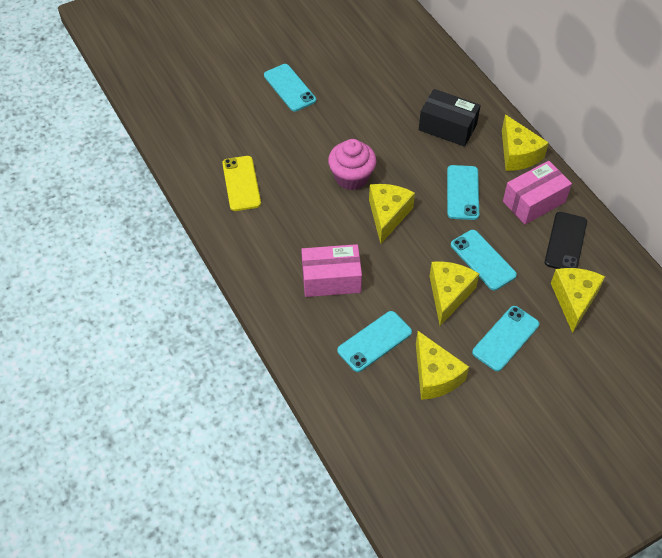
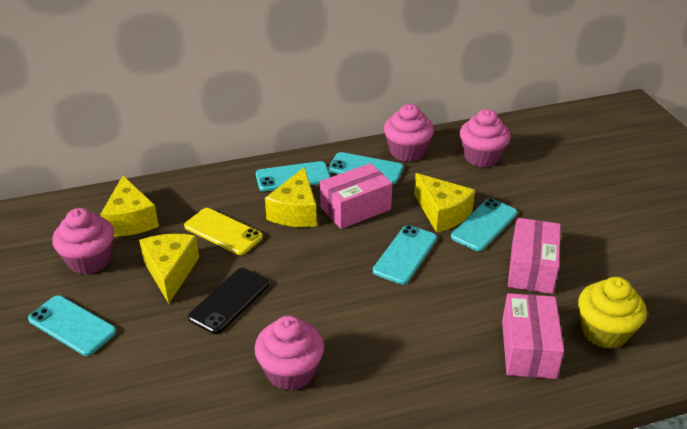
black box: [419,89,481,147] = 1 -> none = 0
pink box: [301,244,362,297] [503,161,572,225] = 2 -> [320,163,392,229] [502,293,564,379] [508,218,561,294] = 3
pink cupcake: [328,139,377,190] = 1 -> [52,208,114,275] [254,316,324,391] [384,104,434,162] [460,109,511,167] = 4
yellow cheese: [369,184,415,244] [416,331,469,400] [430,261,479,326] [502,115,549,171] [551,268,605,333] = 5 -> [100,176,159,237] [139,234,199,304] [265,167,317,227] [414,173,475,233] = 4
yellow cupcake: none = 0 -> [578,277,647,349] = 1

